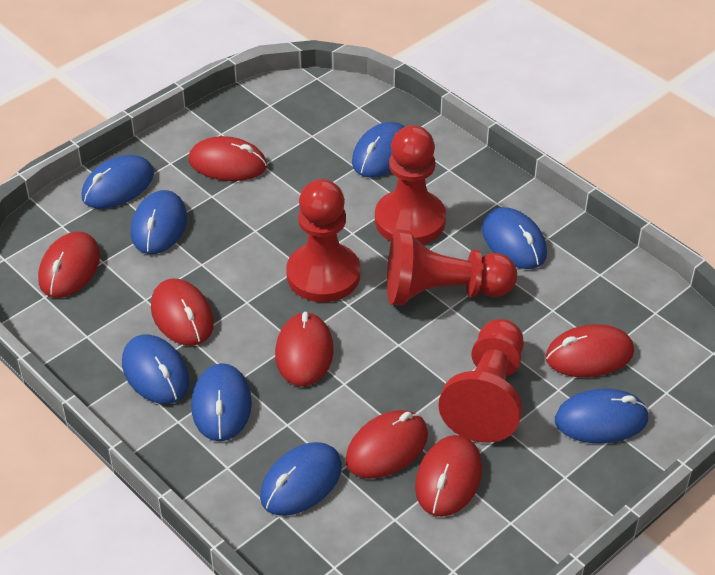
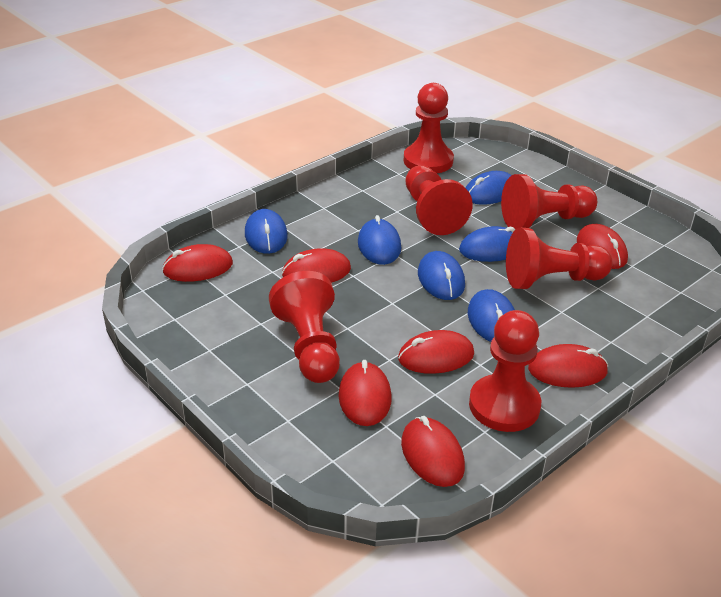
blue mouse: [81,155,154,209] [122,335,189,404] [131,190,187,254] [191,363,252,442] [260,442,342,516] [352,122,404,178] [482,207,547,269] [555,389,649,444] = 8 -> [245,209,288,254] [358,215,401,265] [418,251,465,300] [459,226,515,262] [466,171,512,205] [468,289,515,342] = 6
red pawn: [286,179,360,302] [375,125,446,244] [387,229,517,306] [438,319,524,443] = 4 -> [269,271,340,383] [404,83,454,173] [406,165,473,235] [469,310,541,432] [501,174,597,230] [506,228,613,289] = 6

